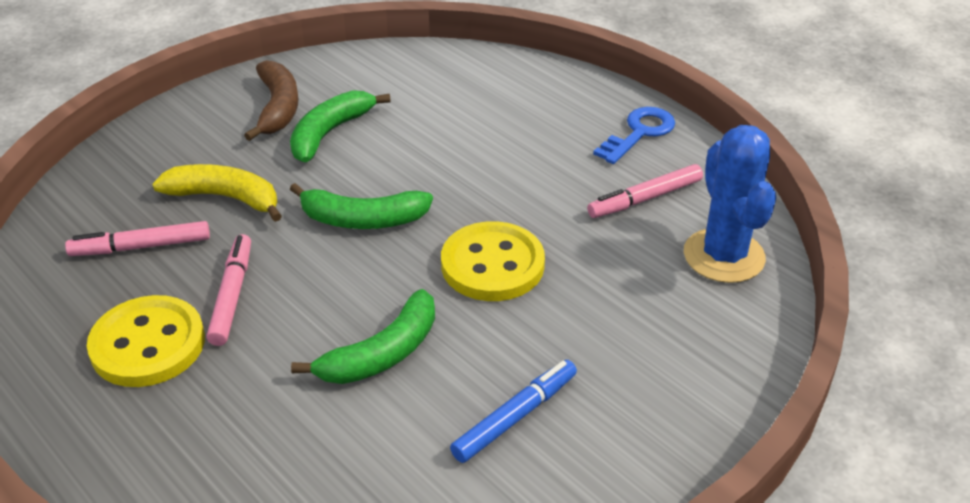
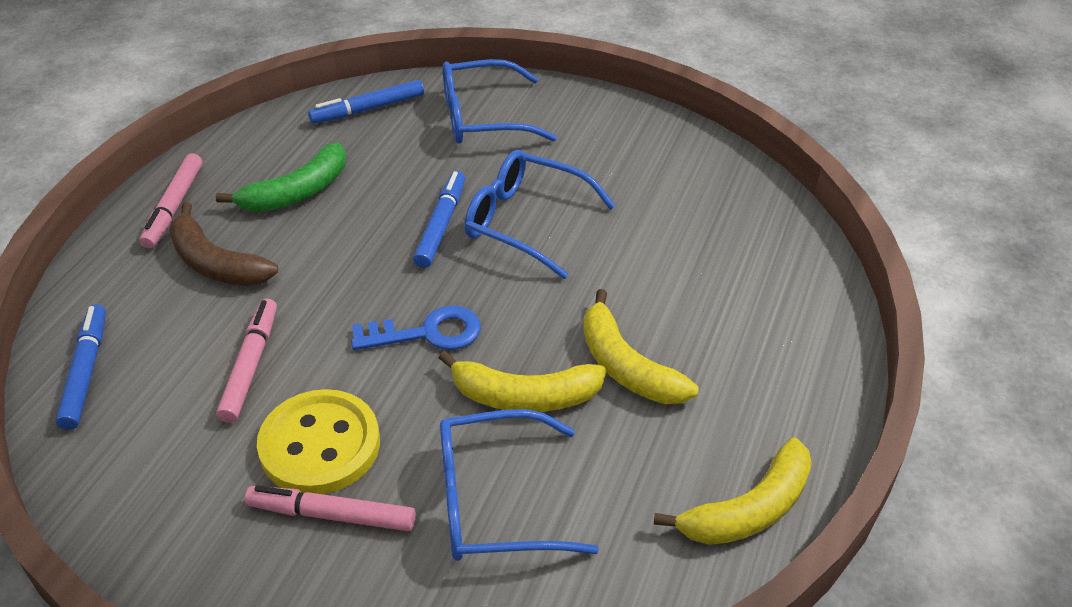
blue cactus: [684,125,776,283] = 1 -> none = 0
blue glasses: none = 0 -> [440,409,599,561] [443,59,557,144] [464,150,615,279] = 3
blue marker: [450,360,577,463] = 1 -> [55,304,106,430] [308,80,424,124] [413,171,465,268] = 3
green banana: [290,90,391,162] [290,183,433,229] [291,289,435,384] = 3 -> [216,142,346,212] = 1
yellow banana: [152,164,282,222] = 1 -> [439,351,607,412] [583,289,698,404] [654,437,812,545] = 3
yellow button: [87,295,205,387] [441,221,545,301] = 2 -> [257,389,380,494] = 1

